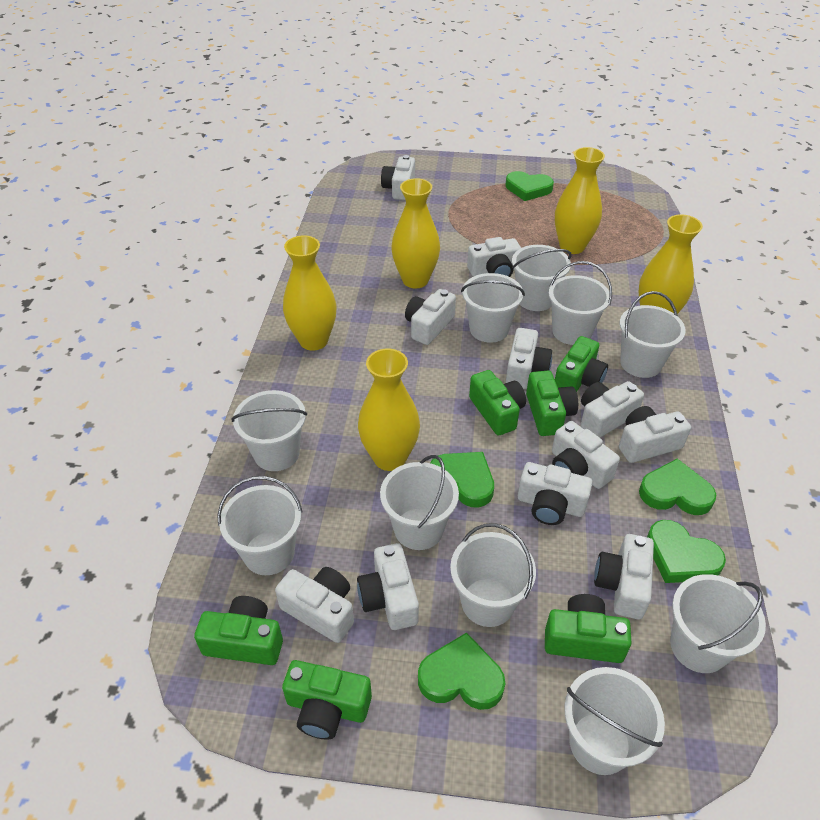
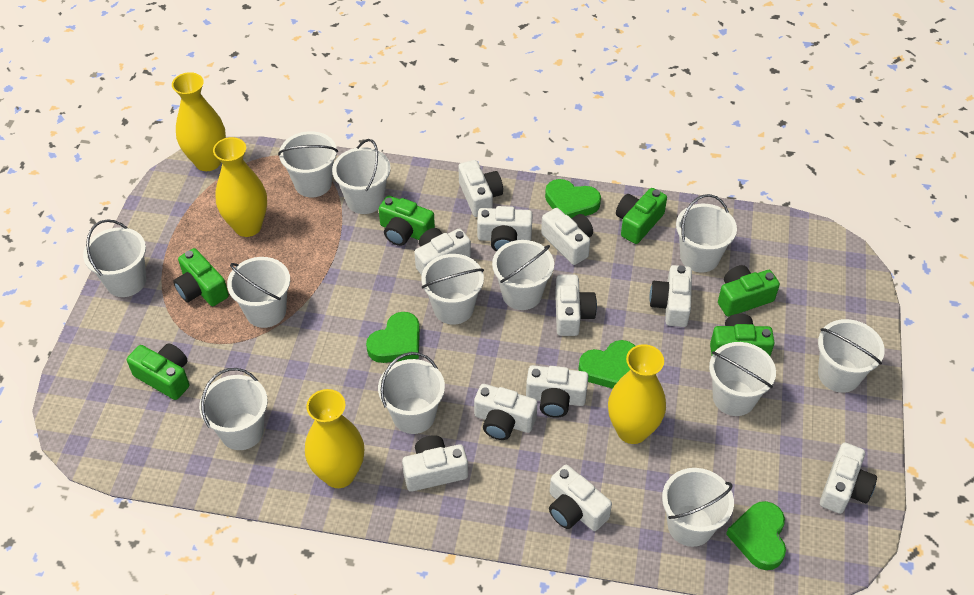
green heart: [418,632,505,710] [430,452,494,507] [506,171,554,201] [639,459,716,515] [647,520,726,583] = 5 -> [366,312,420,363] [545,179,601,218] [578,340,635,389] [726,501,786,570] = 4
white bucket: [217,476,303,575] [231,390,307,471] [380,455,459,550] [450,523,536,627] [461,273,525,343] [512,245,572,311] [549,261,612,345] [564,667,665,775] [620,291,686,378] [670,574,766,673] = 10 -> [83,219,146,297] [199,368,268,450] [227,257,290,328] [278,131,338,197] [332,139,391,214] [378,352,445,434] [421,254,484,325] [492,240,554,310] [662,468,734,547] [676,194,737,272] [709,342,776,416] [818,319,885,393] = 12
yellow vase: [283,235,336,351] [358,349,420,471] [391,178,440,288] [555,147,605,254] [639,215,703,314] = 5 -> [172,72,226,171] [213,137,267,237] [305,389,364,488] [608,344,666,444] = 4

